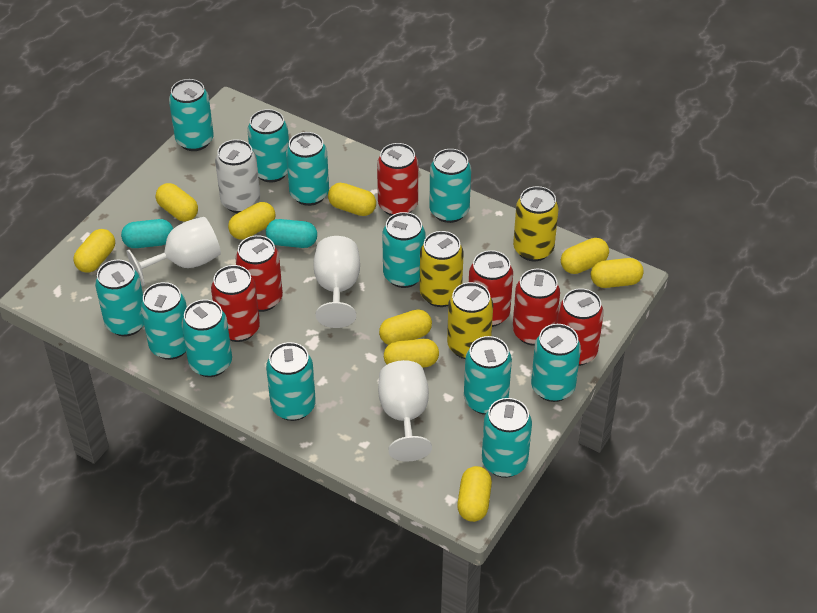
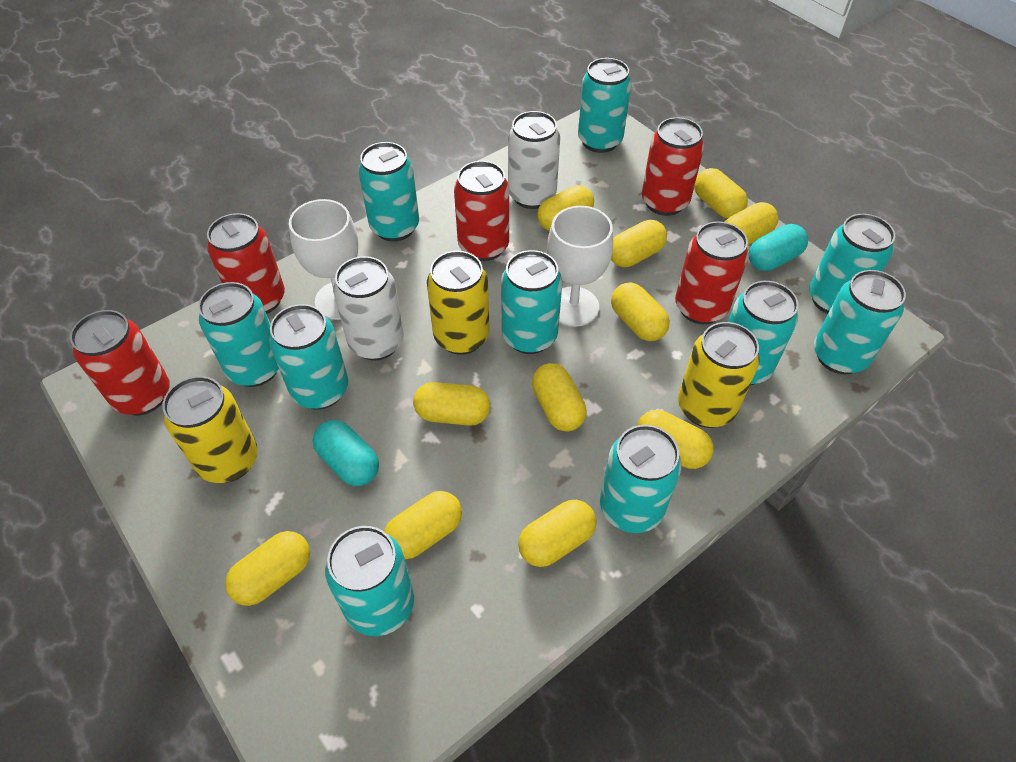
red can: [211,265,260,342] [235,235,283,312] [377,143,418,216] [469,250,513,327] [513,269,560,346] [557,288,604,366] = 6 -> [70,310,170,415] [207,213,285,314] [454,161,509,261] [642,117,704,216] [675,221,749,325] = 5
turquoise can: [95,260,144,337] [141,282,187,360] [169,79,214,151] [181,299,232,377] [247,109,289,182] [266,342,316,421] [286,132,329,206] [382,212,425,288] [429,149,471,223] [464,336,512,415] [482,398,532,478] [531,324,581,402] = 12 -> [198,282,279,387] [269,304,348,410] [325,526,414,636] [358,142,419,242] [501,250,562,354] [578,58,631,153] [600,425,681,533] [728,281,798,385] [809,214,895,314] [814,270,906,374] = 10
white can: [215,139,260,213] = 1 -> [333,256,404,360] [508,111,560,209] = 2
white goblet: [127,217,221,286] [313,236,360,328] [378,360,432,462] = 3 -> [289,199,358,320] [547,206,613,327] = 2
yellow capsule: [73,229,115,273] [156,183,198,222] [228,202,276,240] [328,183,376,216] [379,309,432,345] [384,339,439,368] [457,466,492,522] [561,238,609,274] [591,258,644,288] = 9 -> [225,531,310,606] [384,491,462,559] [413,382,490,426] [518,500,596,567] [532,363,587,432] [537,185,594,231] [611,220,667,267] [611,283,670,341] [637,410,714,469] [694,168,748,218] [725,202,778,246] = 11

